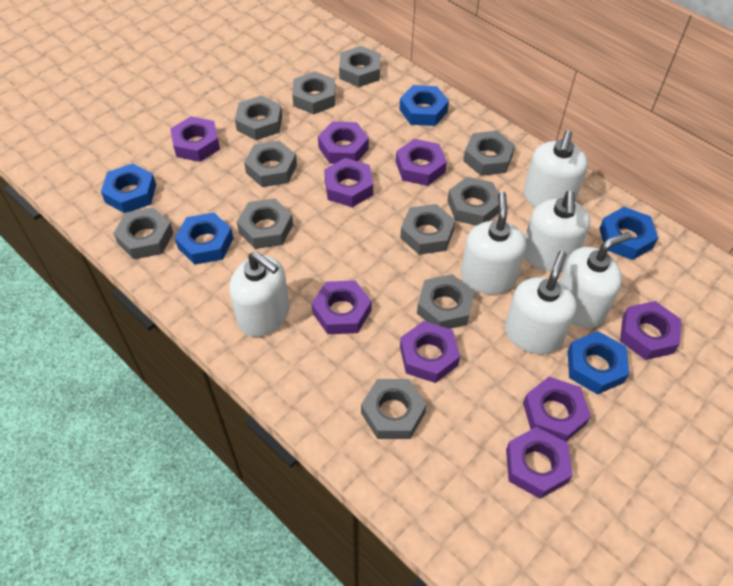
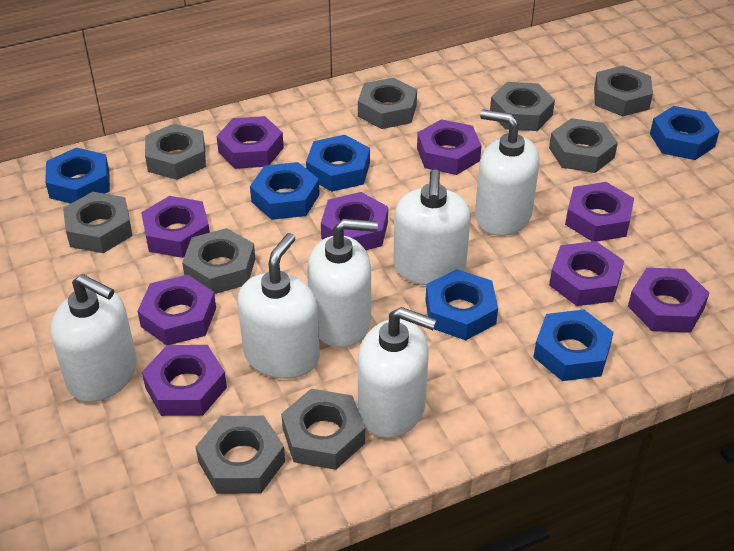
blue nut: [101,163,156,213] [175,212,233,265] [399,85,449,126] [568,331,629,395] [599,207,658,260] = 5 -> [45,147,110,204] [250,162,320,220] [306,135,370,192] [426,269,498,340] [533,310,614,381] [650,106,719,160] = 6
grey nut: [113,207,173,259] [235,95,282,140] [237,199,293,249] [244,141,297,187] [292,71,335,114] [339,46,381,87] [361,379,427,439] [400,204,455,255] [417,274,475,329] [447,177,499,226] [463,131,515,176] = 11 -> [63,192,133,253] [145,124,206,180] [182,228,255,294] [195,416,285,494] [281,389,365,470] [358,77,417,129] [490,82,555,131] [549,118,618,173] [594,65,653,117] = 9

